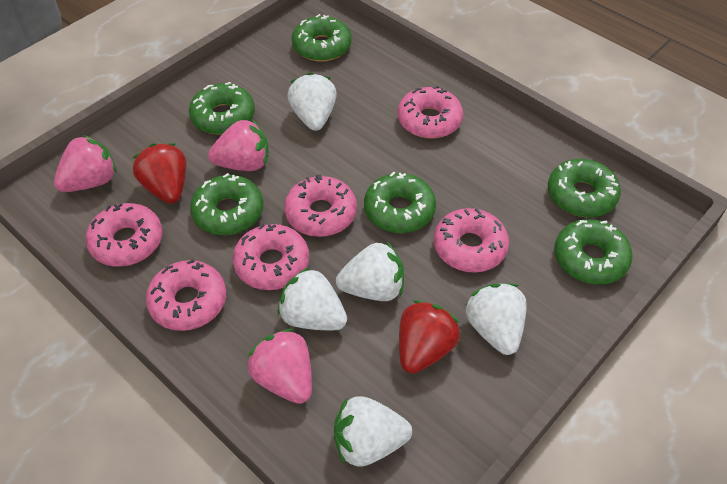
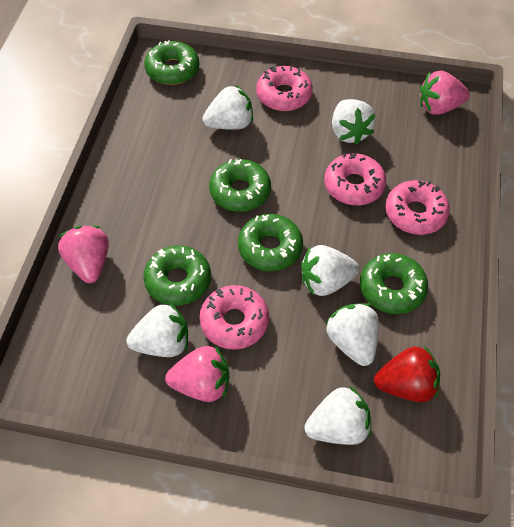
green donut: [189,82,255,134] [190,173,263,235] [292,14,352,62] [364,172,436,233] [548,159,621,217] [554,219,632,284] = 6 -> [143,245,211,306] [144,41,199,85] [209,159,271,212] [238,214,303,271] [360,253,428,314] = 5
pink donut: [86,203,163,267] [146,259,226,331] [233,224,309,290] [284,174,357,237] [398,86,463,138] [434,208,509,273] = 6 -> [199,285,269,350] [256,66,313,111] [324,153,386,205] [385,180,450,235] = 4
red strawberry: [132,143,186,204] [399,300,460,373] = 2 -> [374,346,440,402] = 1
white strawberry: [278,267,347,331] [287,72,337,131] [334,396,412,467] [336,242,404,301] [466,283,527,355] = 5 -> [127,303,188,357] [203,85,253,130] [301,245,359,296] [304,386,371,445] [326,303,379,366] [332,99,376,145] = 6

